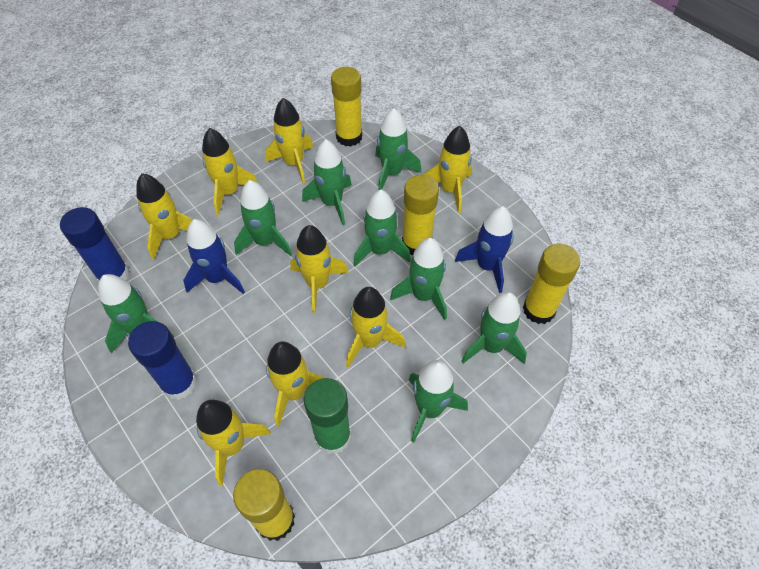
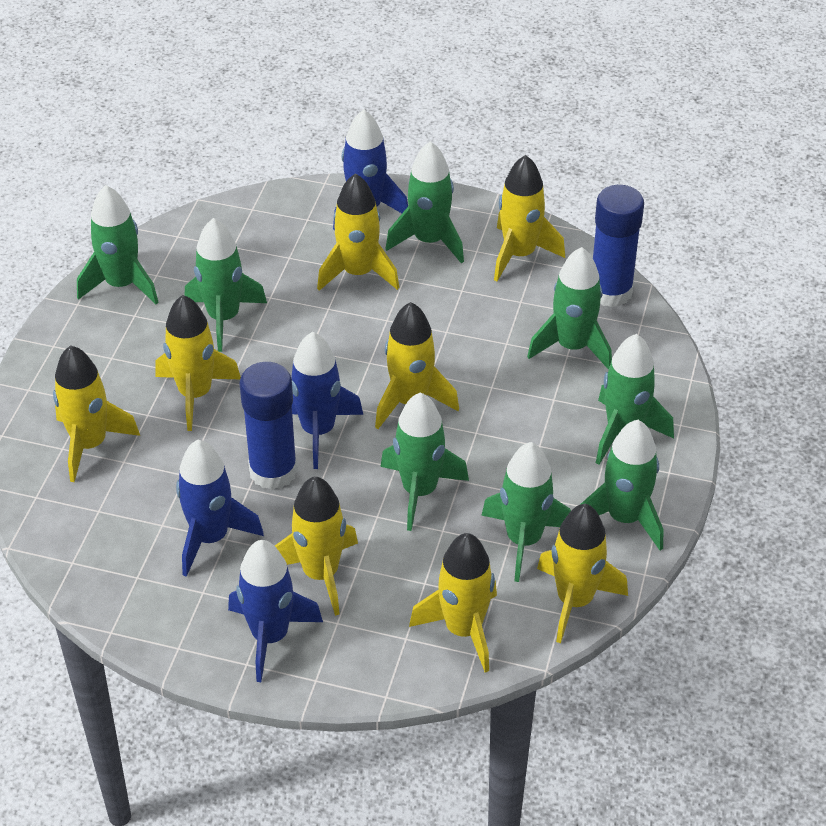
blue rocket: [183,219,245,294] [455,206,514,293] = 2 -> [176,440,264,577] [228,540,323,682] [291,332,363,469] [333,109,408,230] = 4
green glue stick: [304,378,351,455] = 1 -> none = 0
yellow glue stick: [233,469,295,541] [331,67,362,147] [402,175,439,255] [523,244,580,324] = 4 -> none = 0

